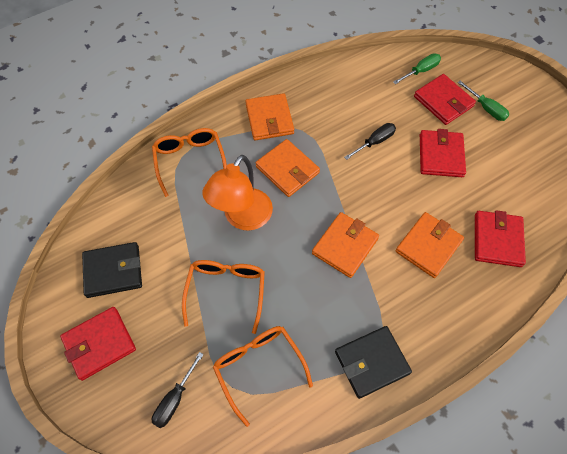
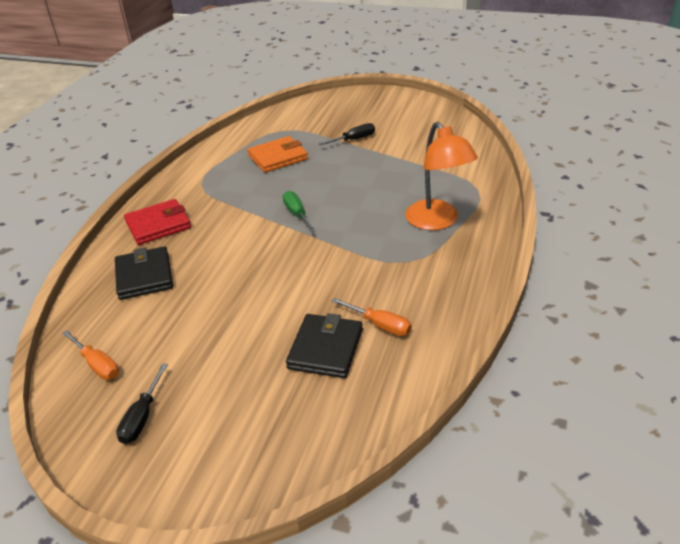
green screwdriver: [393,53,441,84] [458,81,509,121] = 2 -> [283,191,315,232] = 1
orange glasses: [152,128,227,197] [182,260,265,334] [213,326,313,427] = 3 -> none = 0
orange screwdriver: none = 0 -> [62,330,119,380] [332,298,411,336] = 2
orange wallet: [246,93,294,140] [256,139,320,197] [312,212,379,278] [396,212,464,278] = 4 -> [247,136,308,173] = 1
red wallet: [60,307,136,381] [414,74,476,125] [420,129,466,177] [475,210,526,267] = 4 -> [124,199,191,245] = 1

